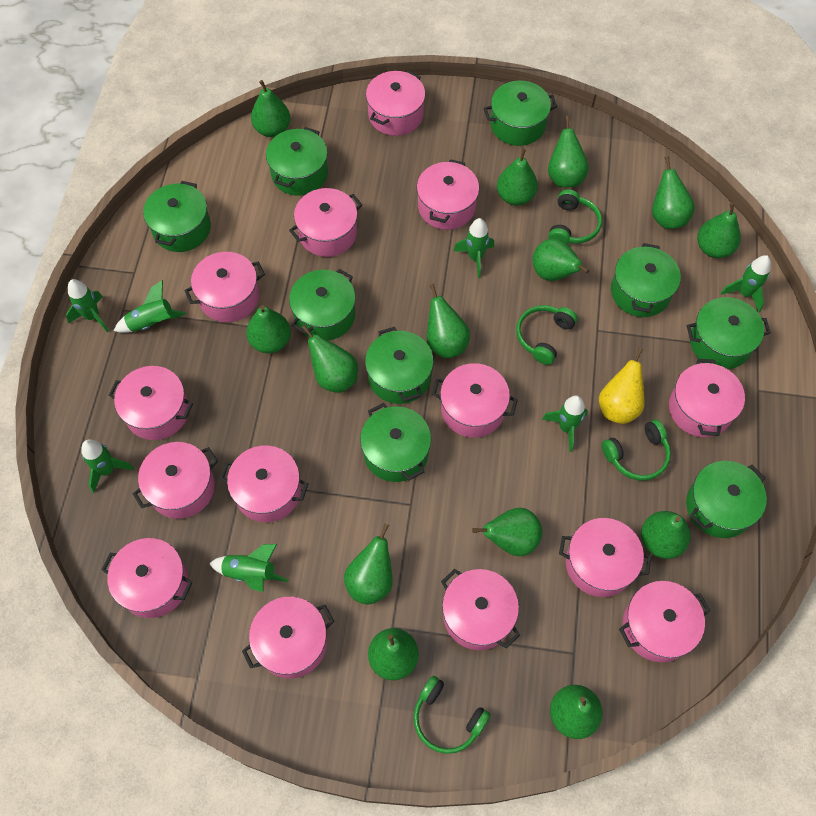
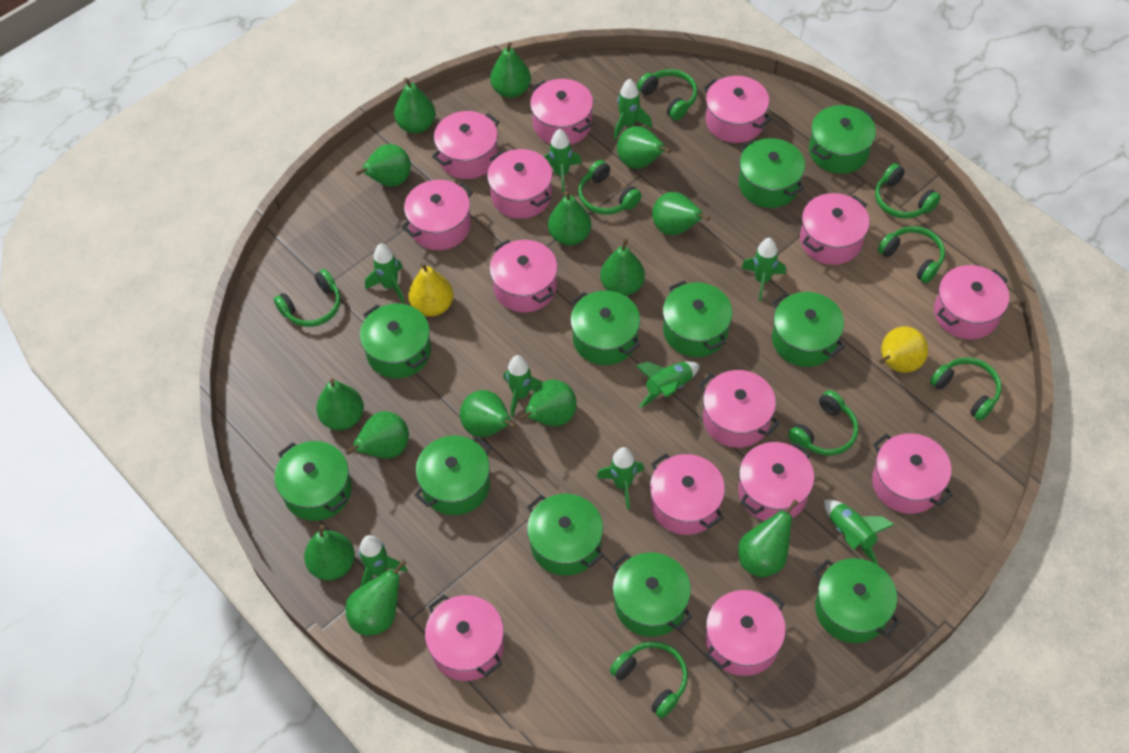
green headphones: [414,676,491,754] [516,305,578,365] [548,189,602,244] [602,420,671,480] = 4 -> [274,269,341,327] [578,160,642,215] [610,641,688,718] [637,69,697,120] [788,390,858,456] [875,163,941,219] [878,226,945,283] [930,357,1002,421] = 8
green pot: [143,181,211,252] [266,127,328,196] [289,269,356,341] [360,403,431,482] [365,327,434,404] [483,81,557,146] [611,243,681,317] [686,461,767,538] [687,297,771,369] = 9 -> [274,441,352,521] [360,303,431,378] [414,436,491,515] [527,494,604,576] [570,291,641,365] [612,552,692,637] [663,280,733,357] [739,138,805,208] [772,292,845,367] [809,105,876,174] [814,558,900,643] = 11
green rocket: [66,279,109,332] [82,439,134,493] [114,280,186,333] [209,544,288,592] [453,218,494,278] [542,395,588,452] [721,255,771,312] = 7 -> [359,535,407,586] [365,244,405,303] [503,355,543,417] [543,129,582,193] [597,447,644,510] [614,79,652,140] [635,362,700,408] [742,238,786,301] [824,500,895,564] = 9
yellow pear: [599,347,645,424] = 1 -> [408,263,453,317] [879,326,928,373] = 2

